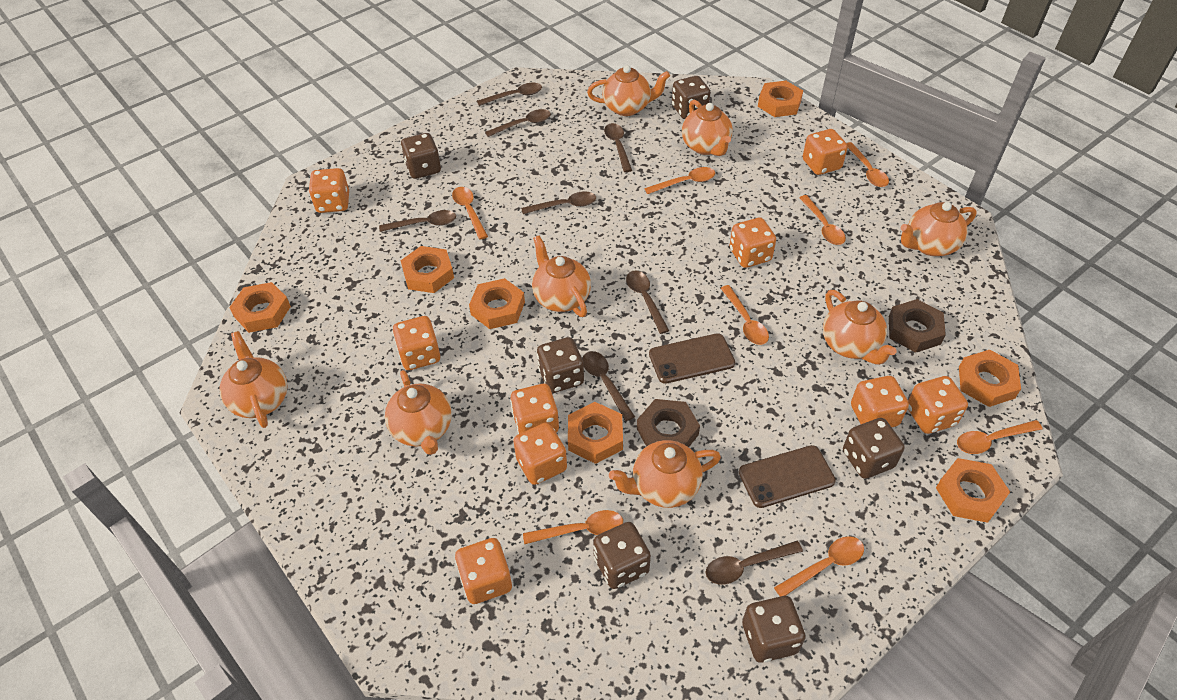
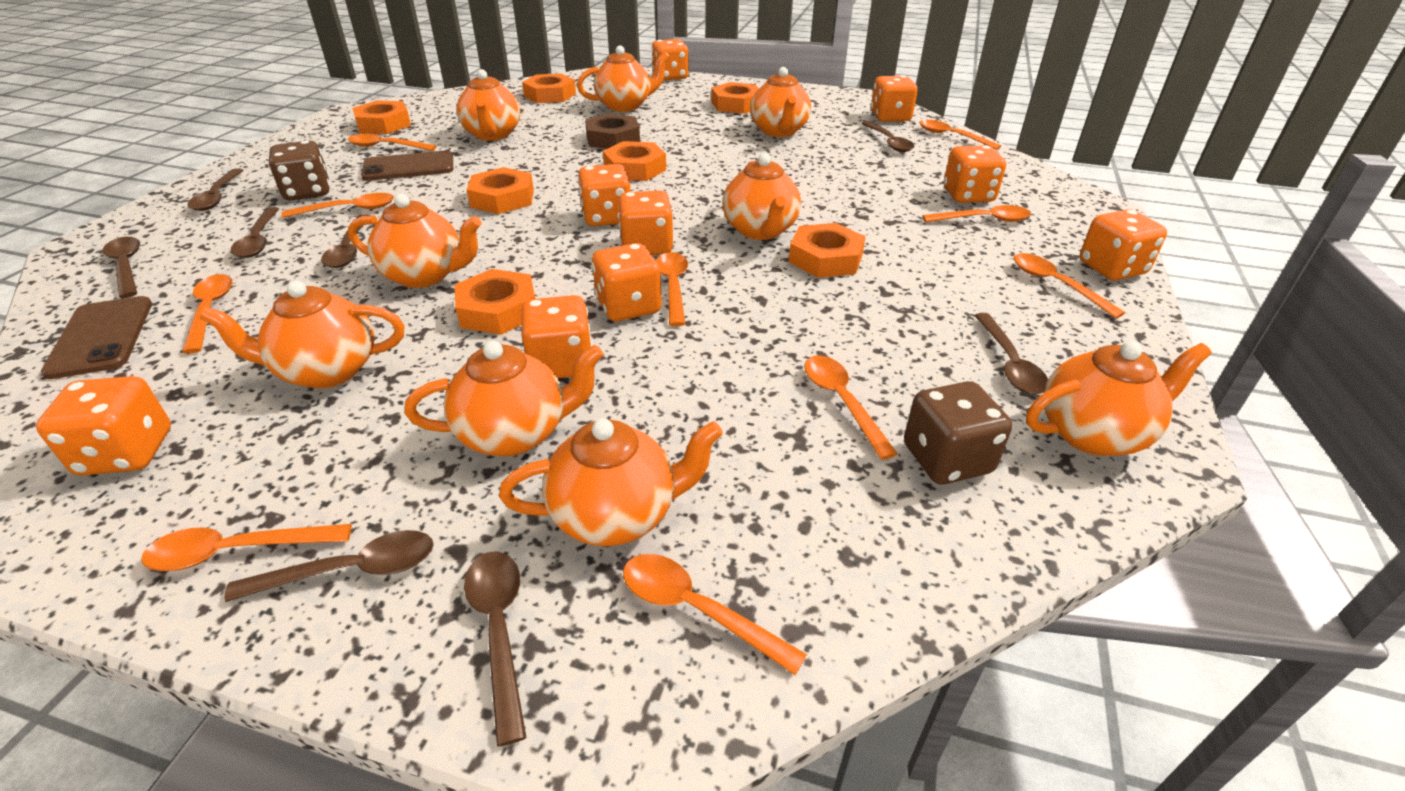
brown dice: [401,133,441,179] [537,337,584,393] [593,522,651,589] [672,76,710,119] [742,596,805,663] [843,418,904,479] = 6 -> [268,140,330,200] [904,381,1012,484] = 2
brown nut: [637,399,700,447] [889,299,946,353] = 2 -> [585,113,640,149] = 1
orange spoon: [452,187,488,240] [523,510,623,544] [644,167,715,194] [721,285,769,345] [774,536,864,596] [799,195,846,245] [847,142,889,187] [957,420,1043,454] = 8 -> [141,524,352,571] [182,274,233,354] [281,193,394,218] [348,134,437,151] [623,554,807,675] [656,252,688,326] [804,355,898,460] [919,120,1001,150] [922,205,1031,222] [1014,253,1125,318] = 10
orange teapot: [219,331,287,428] [385,370,452,455] [532,235,591,317] [587,65,670,116] [609,440,721,508] [682,100,733,156] [823,290,897,365] [901,202,977,256] = 8 -> [200,281,405,389] [348,194,482,288] [404,341,604,456] [456,69,520,141] [499,419,723,546] [577,45,669,112] [722,153,801,240] [750,67,811,137] [1026,341,1212,456] = 9

